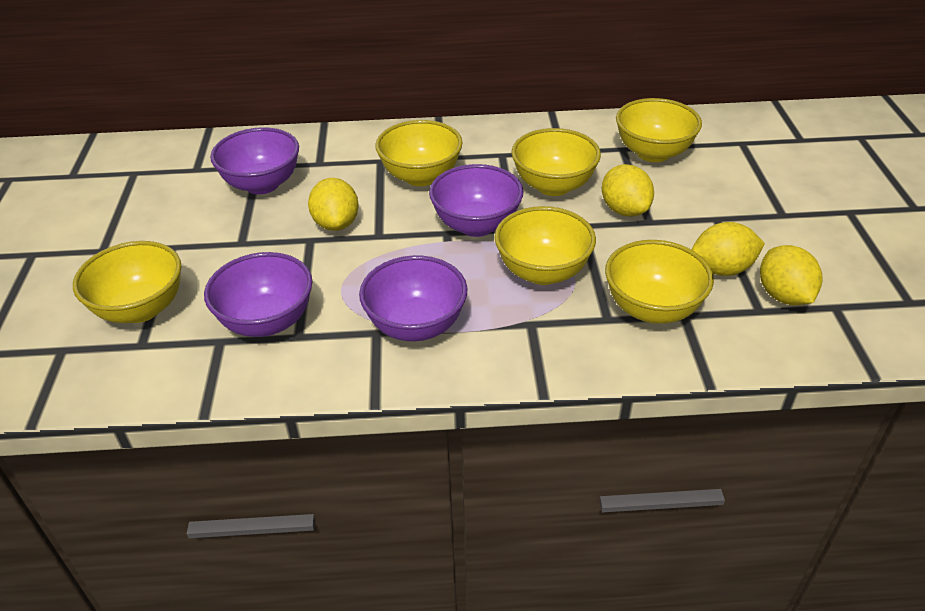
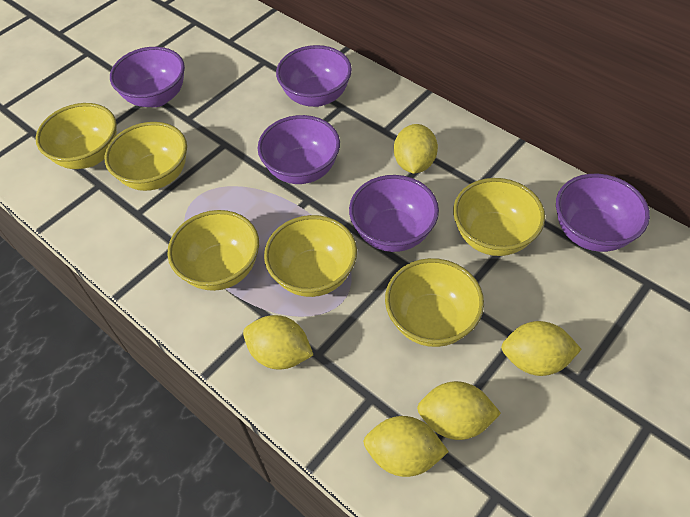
purple bowl: [204,252,312,337] [210,127,299,194] [359,256,467,341] [429,164,523,237] = 4 -> [110,47,185,107] [258,115,340,184] [276,45,352,107] [349,175,439,252] [556,174,650,252] = 5
yellow lemon: [308,178,359,231] [602,164,654,217] [691,222,765,276] [760,245,822,305] = 4 -> [243,315,313,369] [363,416,449,477] [394,124,438,174] [417,381,501,440] [501,321,582,376] = 5

